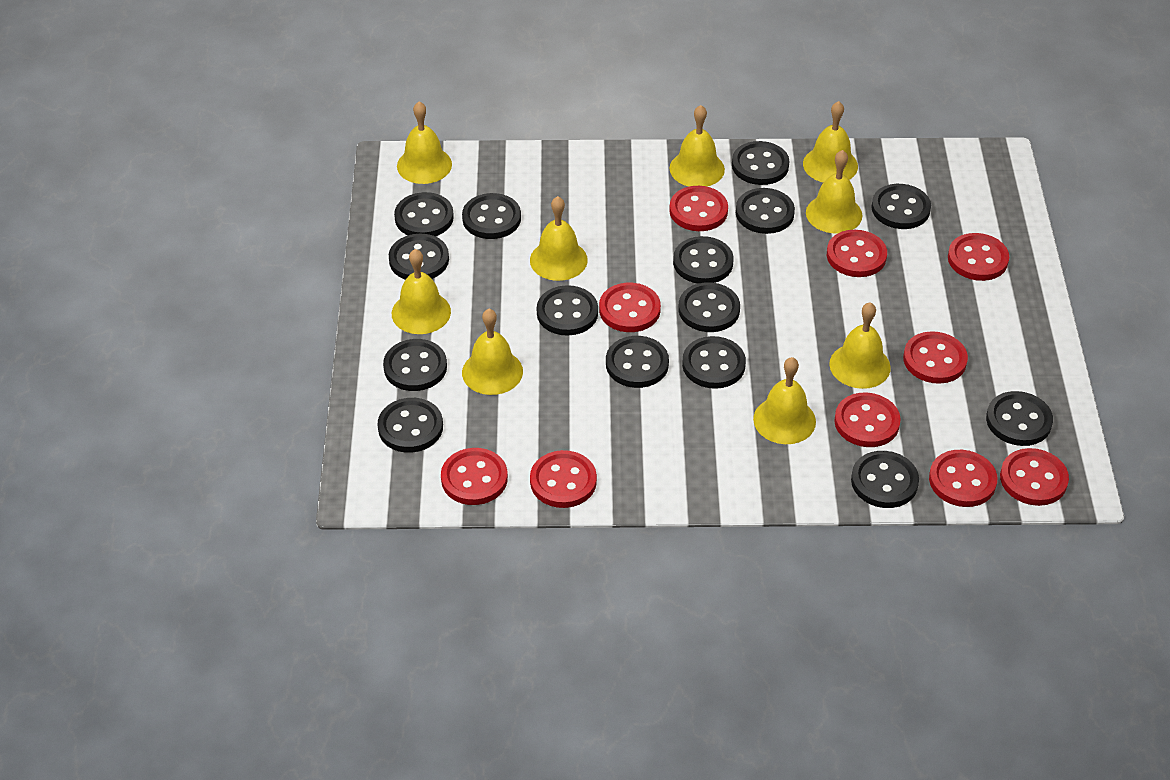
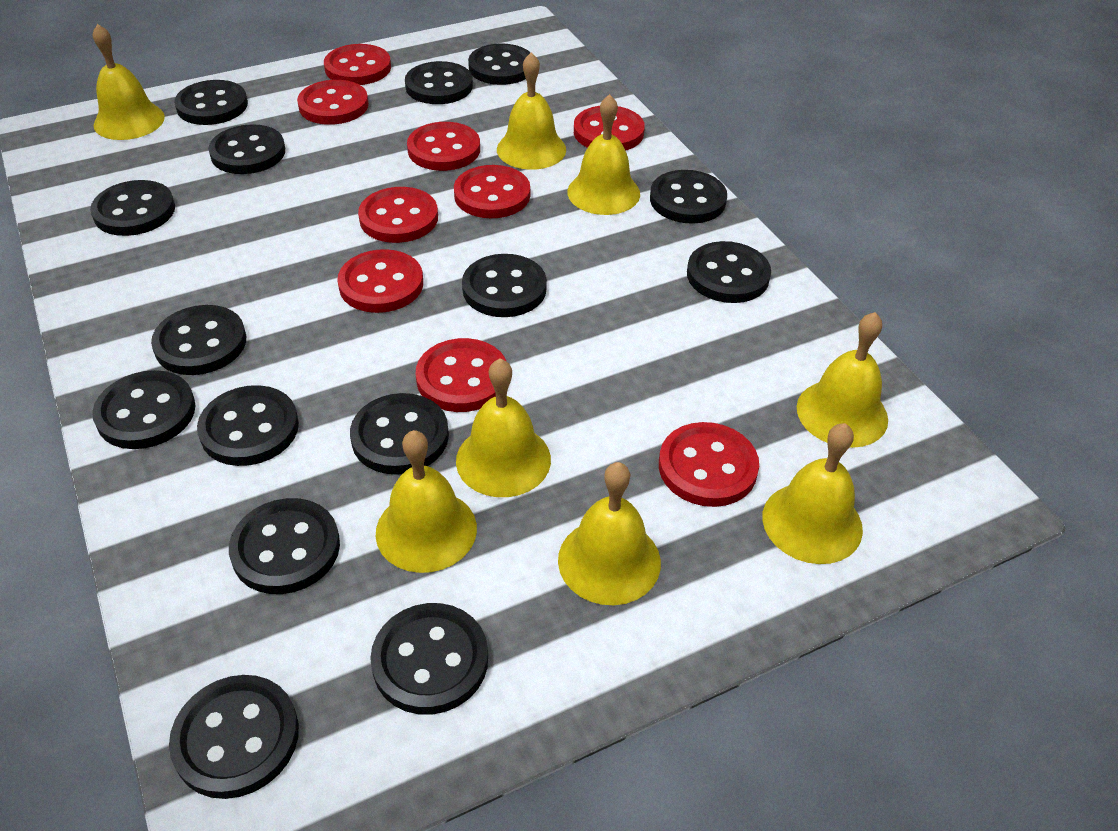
red button: [441,448,508,505] [530,450,597,508] [599,283,661,332] [669,186,728,231] [827,230,887,277] [834,393,901,447] [903,331,968,384] [929,450,997,507] [948,233,1009,281] [1000,448,1069,506] = 10 -> [297,80,369,125] [324,44,391,85] [337,249,423,313] [358,187,438,243] [407,122,480,171] [415,338,506,412] [454,165,530,218] [574,106,645,151] [659,422,759,507] = 9
yellow bell: [392,249,451,334] [397,101,452,184] [462,309,523,395] [530,196,588,281] [669,105,725,187] [753,357,816,444] [803,101,858,183] [806,150,862,234] [829,302,891,389] = 9 -> [93,24,165,140] [376,430,477,573] [456,359,551,497] [497,52,566,170] [558,462,661,605] [567,94,640,215] [762,423,863,564] [797,312,888,448] = 8

